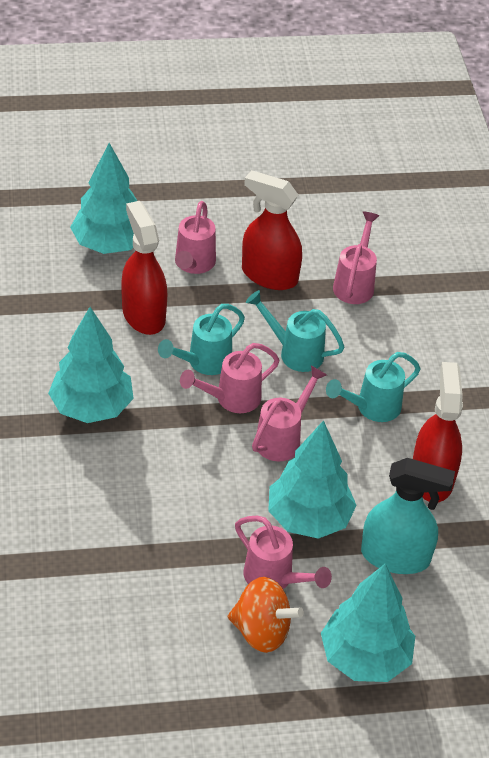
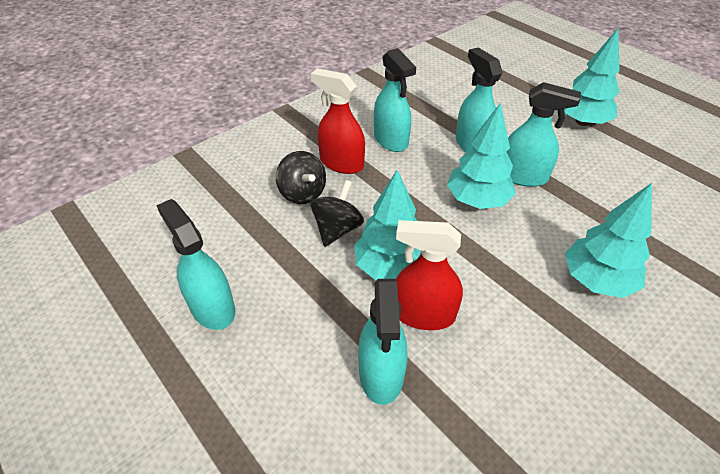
black spinning top: none = 0 -> [276,151,326,204] [311,180,364,247] = 2
orange spinning top: [228,577,304,653] = 1 -> none = 0
pink watering can: [175,201,216,274] [180,343,280,413] [235,516,332,589] [252,366,327,461] [333,212,379,304] = 5 -> none = 0
red spray bottle: [121,201,167,335] [242,170,302,290] [413,362,463,502] = 3 -> [311,68,365,174] [396,220,463,330] = 2
turquoise spray bottle: [361,458,455,574] = 1 -> [156,199,235,330] [358,279,407,405] [374,48,416,152] [456,47,503,153] [507,82,581,187] = 5
turquoise watering can: [158,304,245,375] [246,290,344,372] [326,352,421,422] = 3 -> none = 0

